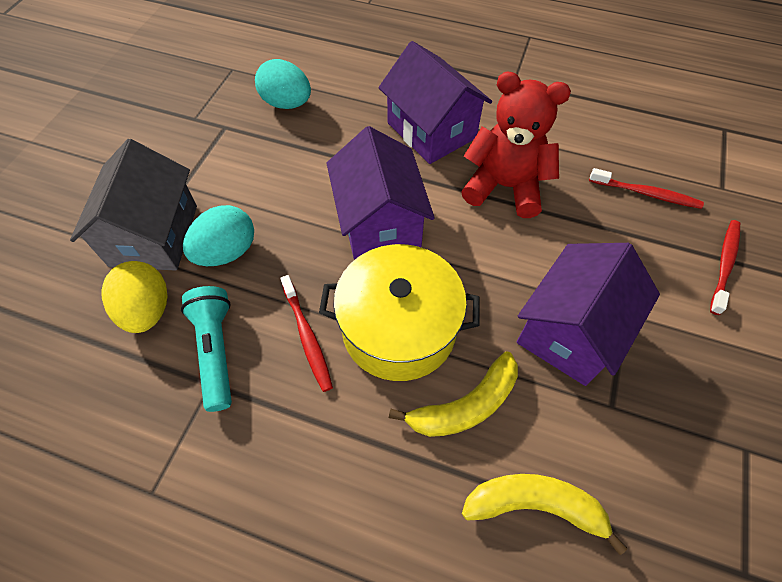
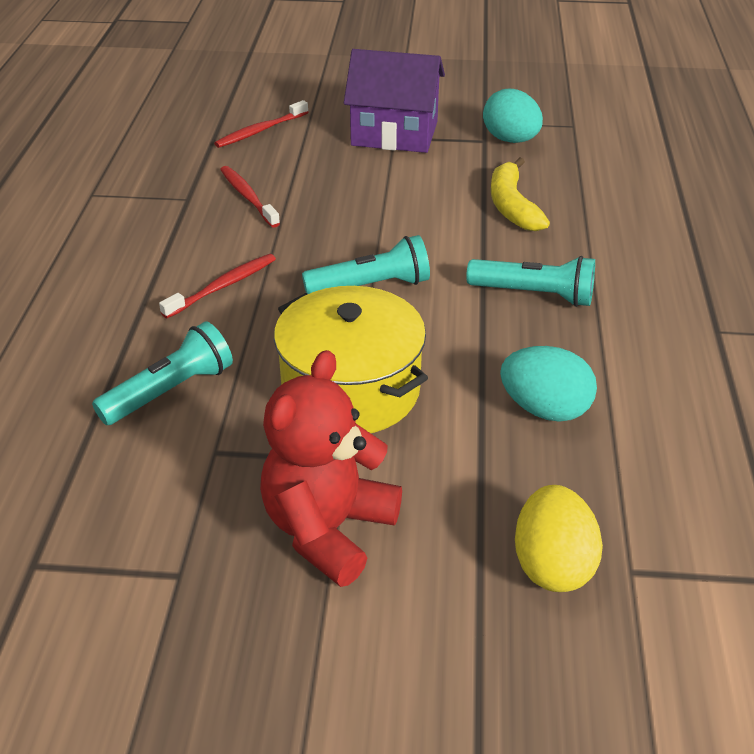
grey house: [70,139,197,271] = 1 -> none = 0
purple house: [326,126,435,260] [378,41,492,164] [517,243,660,386] = 3 -> [344,49,445,153] = 1
turquoise flashlight: [181,286,232,412] = 1 -> [92,322,233,425] [302,235,430,294] [466,256,595,307] = 3
yellow banana: [389,352,518,437] [462,474,627,555] = 2 -> [491,158,550,231] = 1

